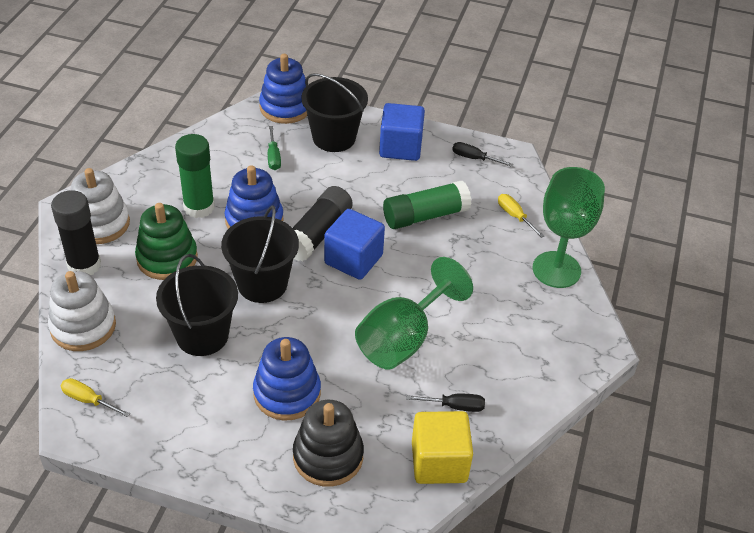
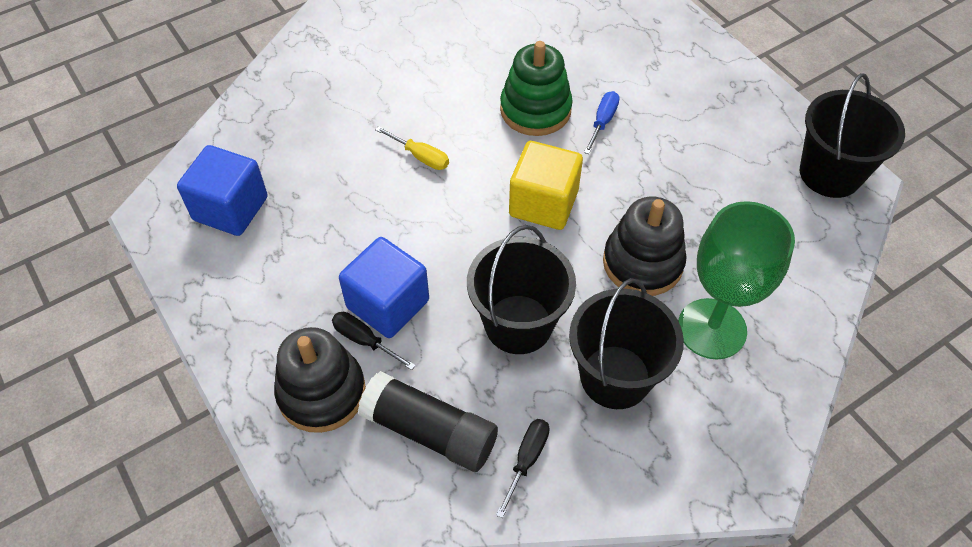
black glue stick: [51,190,101,275] [293,186,353,261] = 2 -> [358,371,498,472] = 1
black stacking toy: [293,400,364,487] = 1 -> [274,327,366,433] [603,197,686,296] = 2
blue screwdriver: none = 0 -> [584,91,620,154] = 1
blue stacking toy: [225,165,284,229] [253,337,321,421] [259,54,307,124] = 3 -> none = 0
green glue stick: [175,134,215,218] [383,181,472,229] = 2 -> none = 0
green goblet: [355,257,473,370] [533,167,605,288] = 2 -> [678,201,795,360] = 1
green screwdriver: [268,126,281,170] = 1 -> none = 0
white stacking toy: [48,271,116,351] [71,168,130,244] = 2 -> none = 0
yellow screwdriver: [60,378,130,417] [498,194,544,238] = 2 -> [375,126,449,170] = 1

